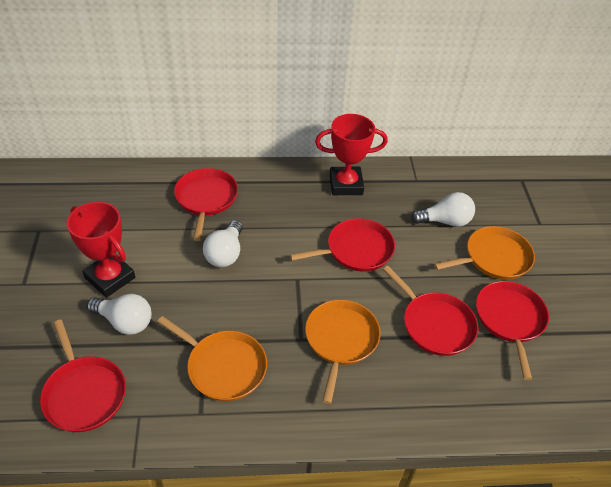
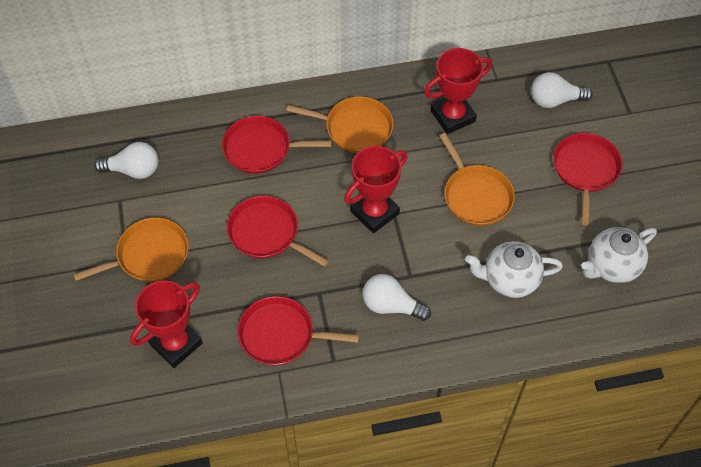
red pan: [40,320,126,432] [174,168,238,241] [290,218,395,272] [383,266,478,356] [476,281,549,380] = 5 -> [222,116,332,174] [227,196,329,267] [238,296,359,366] [553,133,622,225] = 4
red trophy: [67,202,135,298] [315,114,388,195] = 2 -> [130,281,202,368] [344,146,407,233] [424,48,492,134] = 3
white teapot: none = 0 -> [465,241,563,298] [581,227,657,283] = 2

